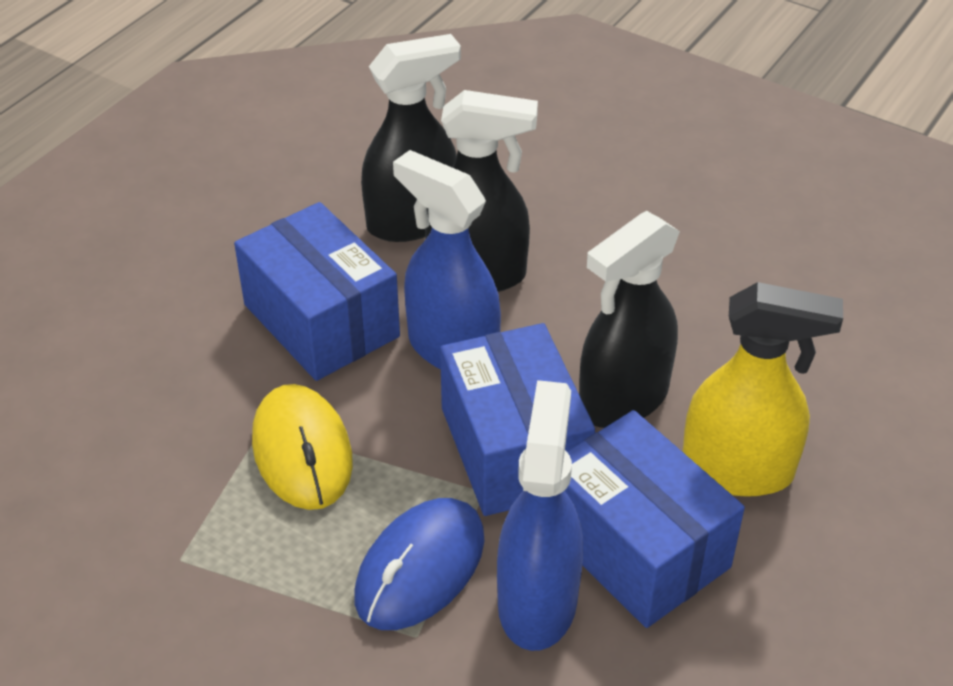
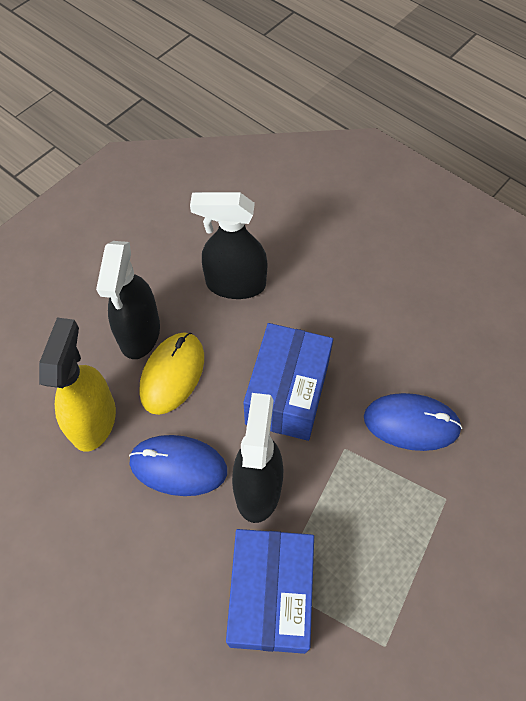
blue box: [234,202,400,381] [440,323,595,516] [565,410,745,628] = 3 -> [226,529,314,654] [243,323,333,441] = 2
blue mouse: [354,498,484,630] = 1 -> [129,435,227,496] [364,393,462,451] = 2
blue spray bottle: [393,150,501,370] [497,380,583,651] = 2 -> none = 0

